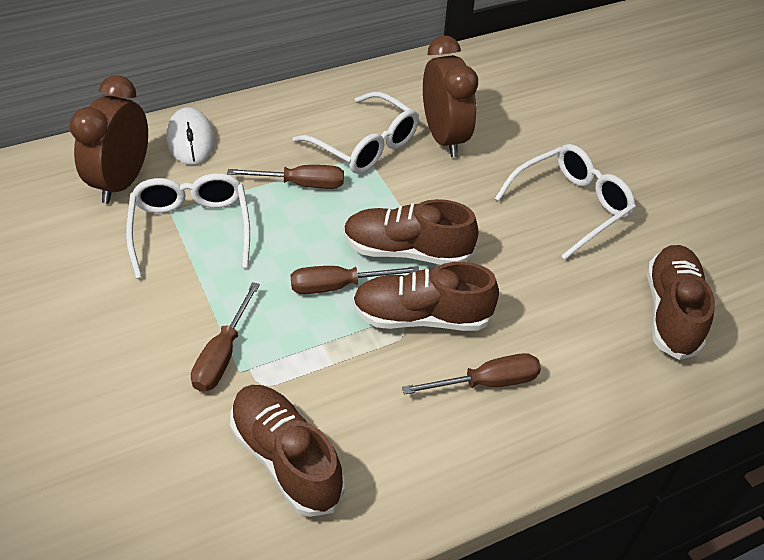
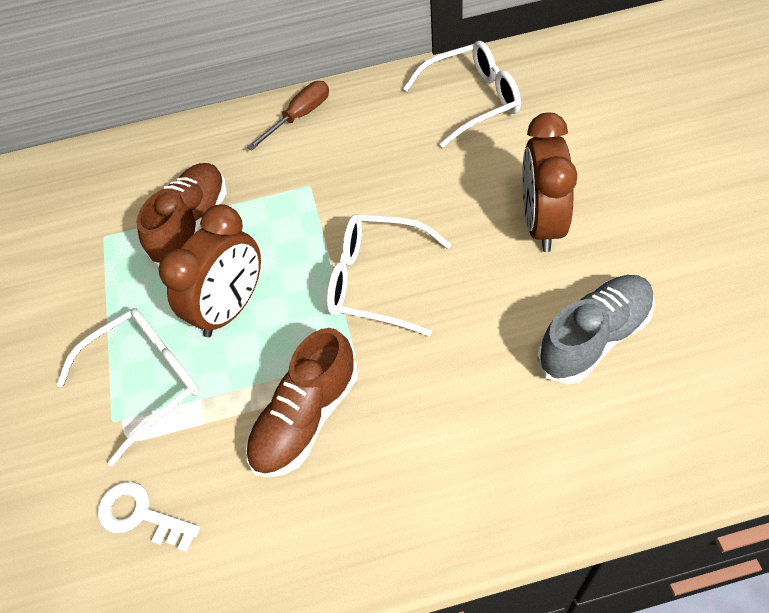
brown screwdriver: [191,282,260,392] [227,165,344,189] [290,266,419,294] [402,353,541,395] = 4 -> [247,81,329,150] = 1
brown shoe: [230,385,344,517] [344,199,479,265] [352,262,499,331] [647,245,715,360] = 4 -> [136,163,227,267] [246,328,358,478] = 2
grey shoe: none = 0 -> [537,275,655,384] = 1
white key: none = 0 -> [98,482,200,552] = 1
white mouse: [166,107,215,165] = 1 -> none = 0

